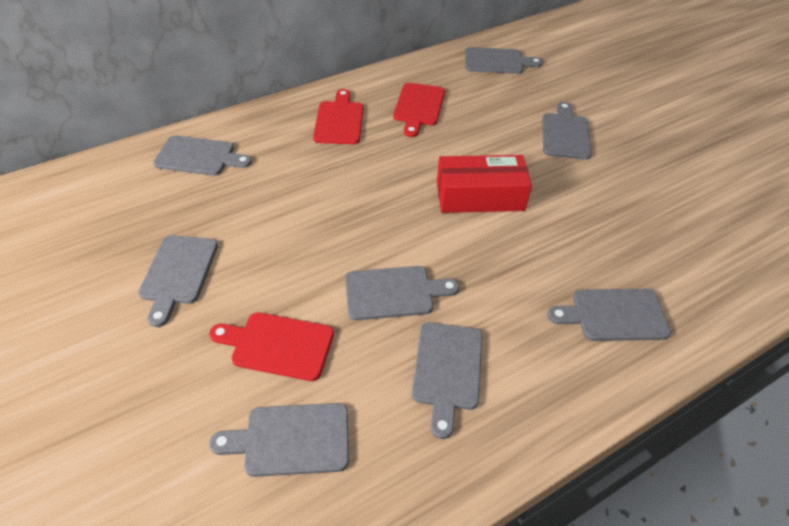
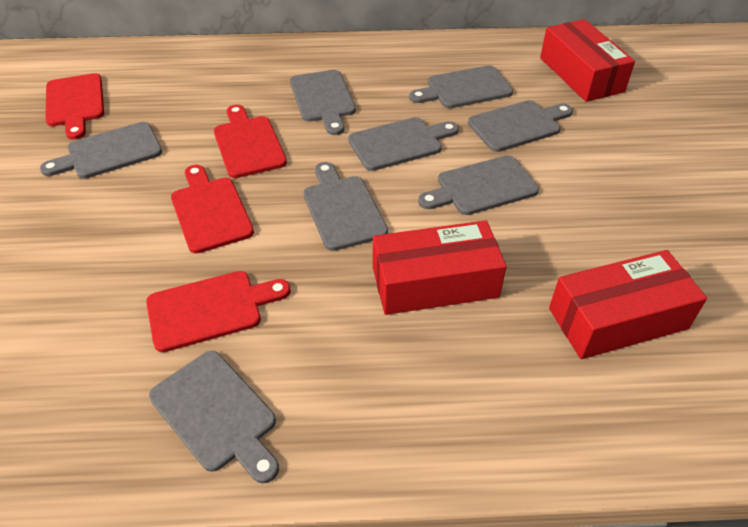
red box: [437,155,532,213] = 1 -> [373,220,507,315] [540,19,635,102] [549,250,707,359] = 3
red cutting board: [209,313,334,381] [313,89,363,144] [393,83,445,137] = 3 -> [45,73,104,140] [146,271,291,352] [171,165,254,254] [214,105,287,178] = 4

